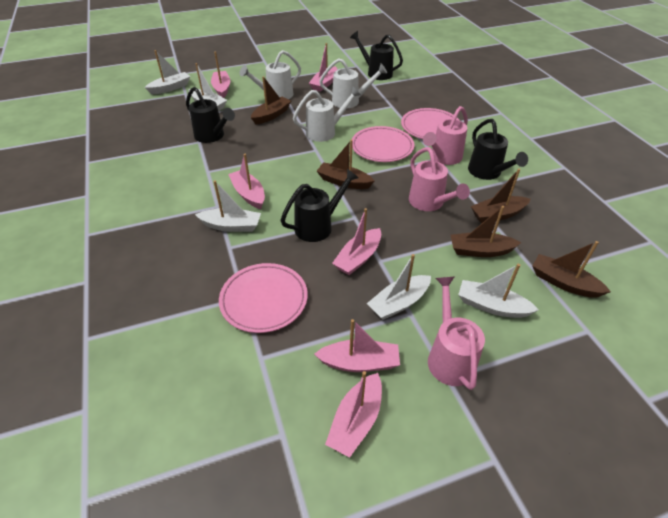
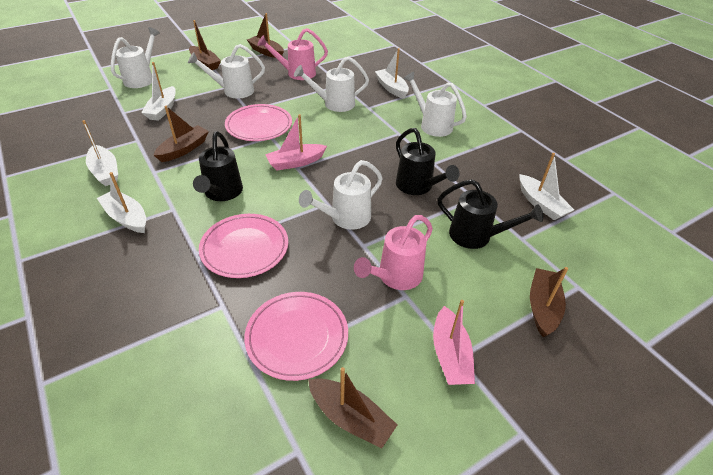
black watering can: [186,87,235,143] [281,169,359,242] [350,31,403,80] [468,119,528,180] = 4 -> [193,131,243,201] [396,128,459,195] [438,179,543,249] = 3
pink boat: [211,52,230,98] [228,154,265,209] [309,43,337,92] [314,319,400,372] [325,371,382,458] [332,208,381,275] = 6 -> [265,114,327,171] [433,300,475,385] = 2
pink watering can: [409,147,470,211] [423,106,468,165] [428,276,485,390] = 3 -> [258,28,328,80] [354,215,433,290] = 2
white watering can: [240,50,301,99] [293,87,361,142] [319,58,387,108] = 3 -> [111,27,160,88] [188,44,265,98] [294,56,369,112] [299,160,383,230] [403,72,467,137] = 5

